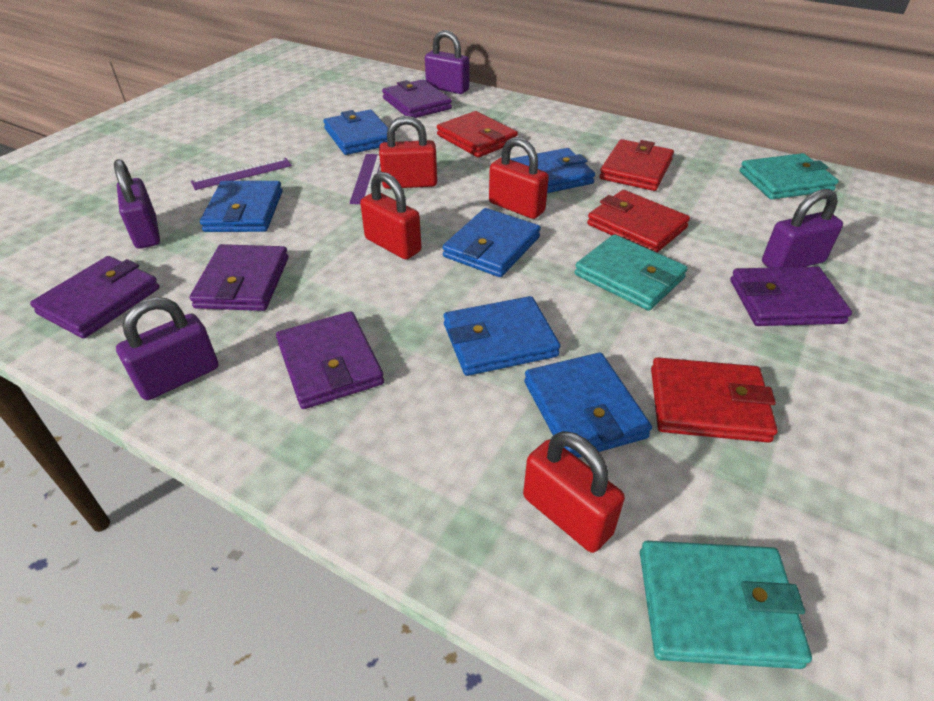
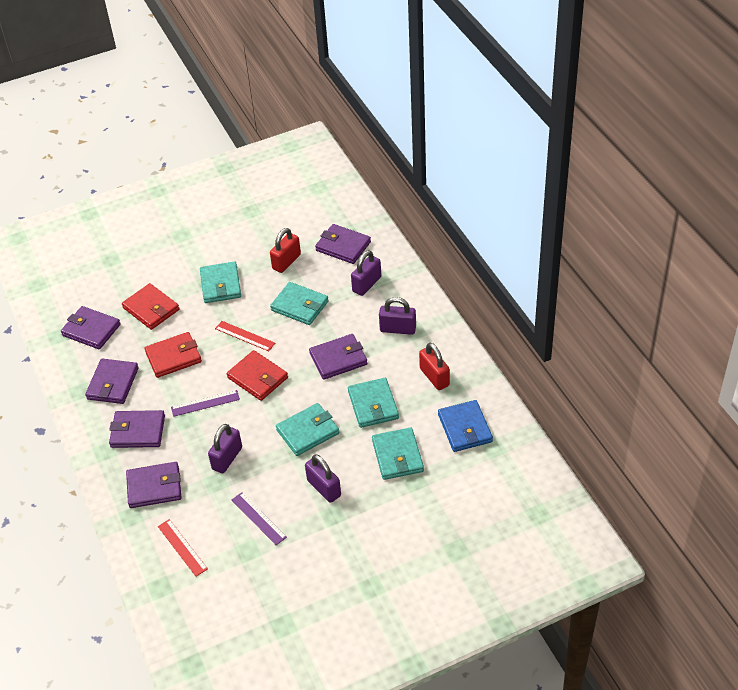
blue wallet: [200,181,282,232] [324,110,388,155] [443,208,541,277] [444,296,560,376] [510,148,595,193] [524,353,652,458] = 6 -> [438,400,493,452] = 1
purple wallet: [30,256,160,339] [190,244,289,311] [276,311,384,409] [382,79,452,118] [730,266,852,326] = 5 -> [61,306,121,349] [85,359,139,404] [109,410,165,448] [126,462,182,508] [309,334,368,380] [315,224,371,264] = 6
red padlock: [360,172,421,259] [379,116,437,189] [489,137,549,219] [523,431,625,553] = 4 -> [270,228,301,273] [419,343,450,390] = 2
red ruler: none = 0 -> [158,519,208,577] [215,321,275,351] = 2
red wallet: [437,111,518,158] [587,190,690,253] [599,139,674,191] [651,357,778,443] = 4 -> [122,283,180,330] [144,332,202,378] [227,350,288,401] = 3
turquoise wallet: [575,234,688,311] [640,541,812,669] [739,153,839,199] = 3 -> [200,262,241,303] [270,282,329,325] [276,403,339,456] [348,378,399,428] [372,428,424,480] = 5

